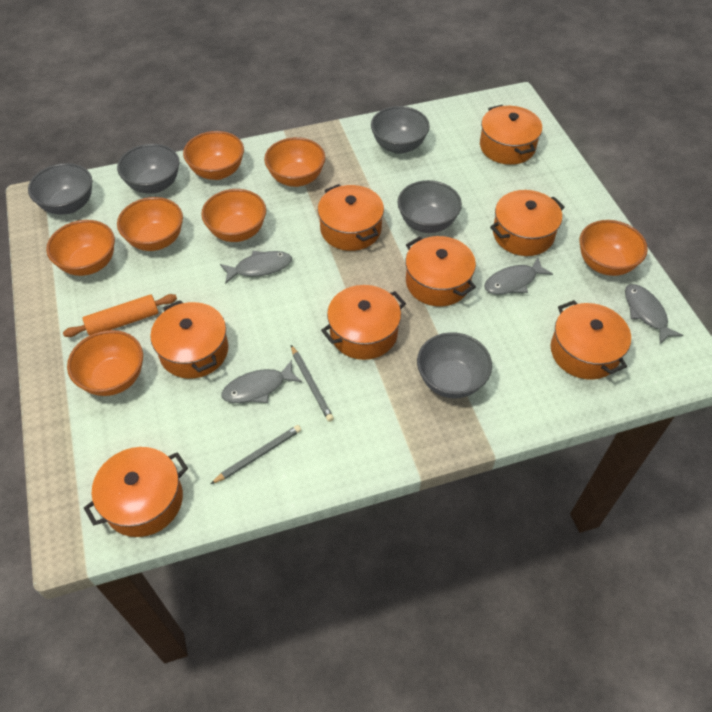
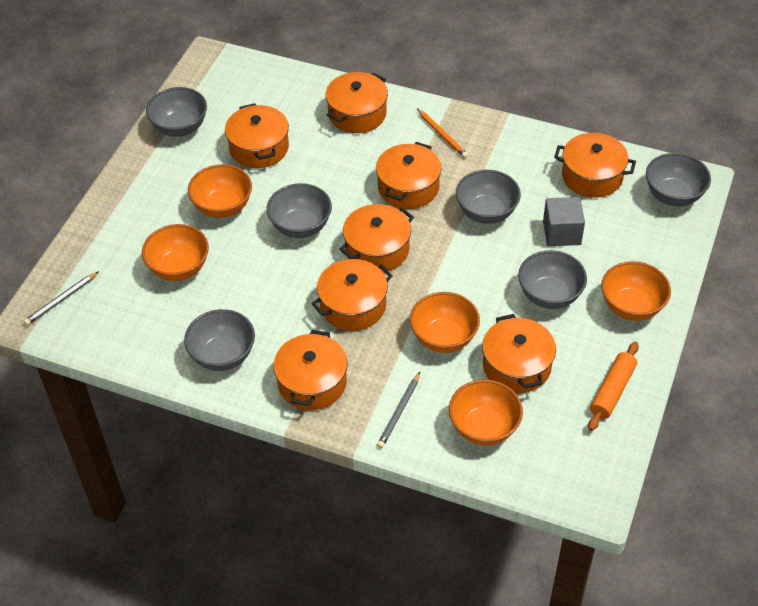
grey bowl: [28,163,92,215] [117,144,179,193] [371,106,430,154] [398,180,462,233] [417,332,492,399] = 5 -> [146,87,207,137] [184,309,255,371] [267,183,332,238] [456,170,521,224] [518,250,587,309] [646,153,711,206] = 6
grey cube: none = 0 -> [543,197,585,246] = 1
grey fish: [220,251,292,284] [221,360,302,403] [484,257,553,295] [625,284,683,344] = 4 -> none = 0
orange bowl: [46,220,115,276] [67,330,143,396] [117,197,183,251] [183,131,244,180] [201,189,266,242] [264,137,325,187] [579,220,648,276] = 7 -> [142,224,209,281] [188,164,252,218] [410,292,480,353] [449,380,523,446] [601,261,671,321] = 5
orange pencil: none = 0 -> [417,109,468,158] = 1

